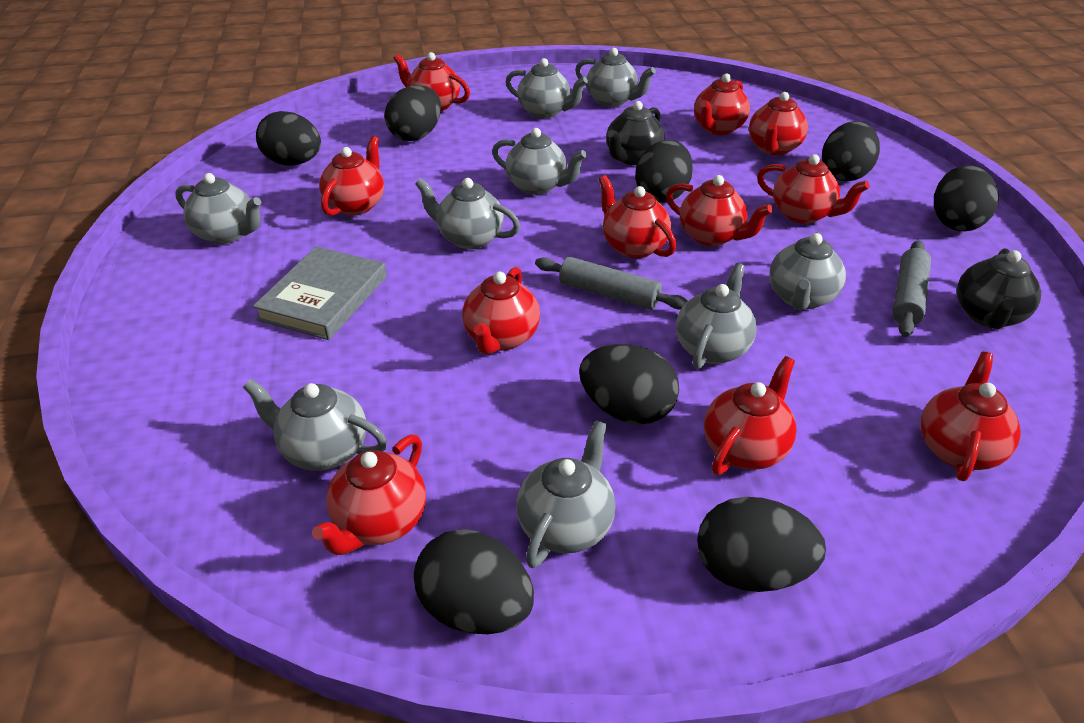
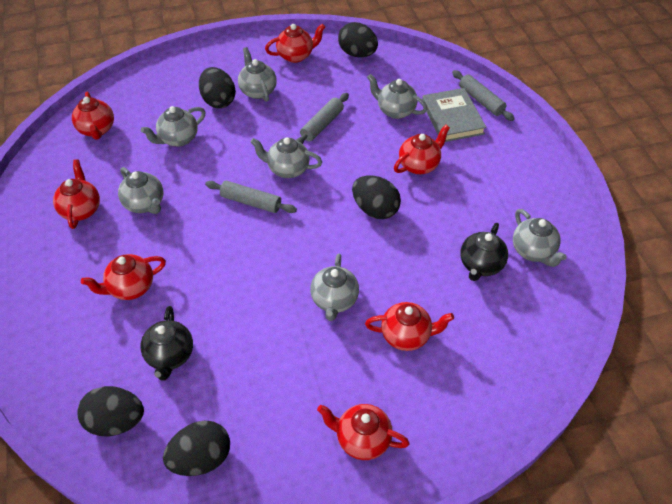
black egg: [256,111,321,165] [384,85,441,141] [414,529,534,634] [579,344,679,424] [635,140,693,203] [697,497,826,592] [822,121,880,181] [934,165,999,231] = 8 -> [77,386,144,436] [163,420,230,476] [199,67,236,108] [338,22,378,57] [352,176,401,219] = 5
grey rolling pin: [535,257,688,310] [892,240,931,337] = 2 -> [205,180,297,213] [296,93,349,144] [452,70,515,121] = 3
grey teapot: [175,173,261,244] [243,379,387,471] [415,178,520,249] [492,128,587,195] [505,58,588,118] [516,420,615,568] [575,48,656,107] [676,263,757,369] [769,232,846,310] = 9 -> [118,167,163,214] [141,106,206,147] [238,47,277,102] [251,137,322,178] [310,254,359,321] [367,74,427,119] [513,209,567,267] = 7
red teapot: [312,435,426,555] [319,136,384,216] [393,52,470,111] [462,267,540,354] [598,175,676,258] [666,175,773,246] [694,73,750,135] [704,356,797,475] [749,92,808,155] [757,154,869,224] [921,352,1021,481] = 11 -> [53,160,100,229] [72,92,114,140] [81,254,166,300] [265,24,325,63] [317,404,410,460] [365,302,454,351] [394,125,450,174] = 7

